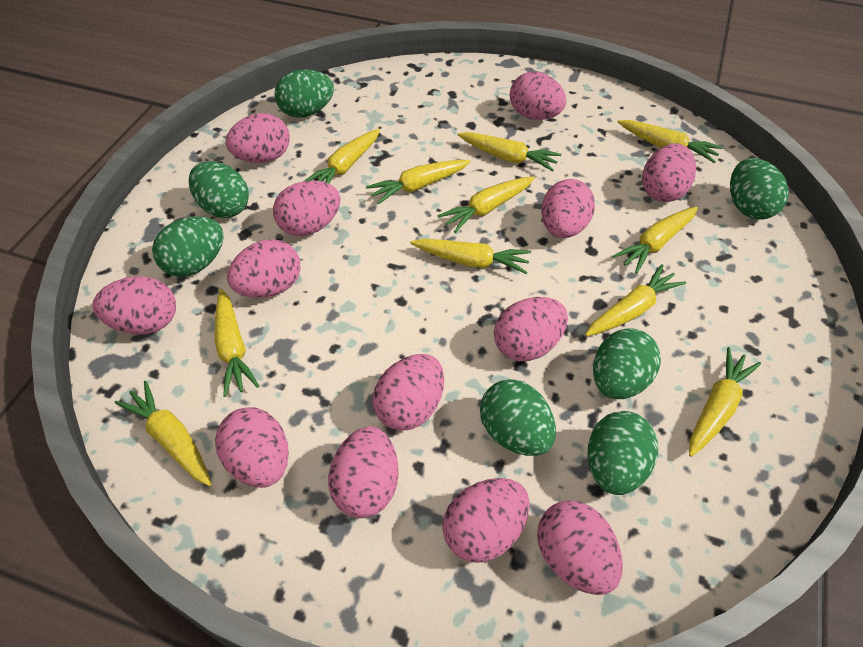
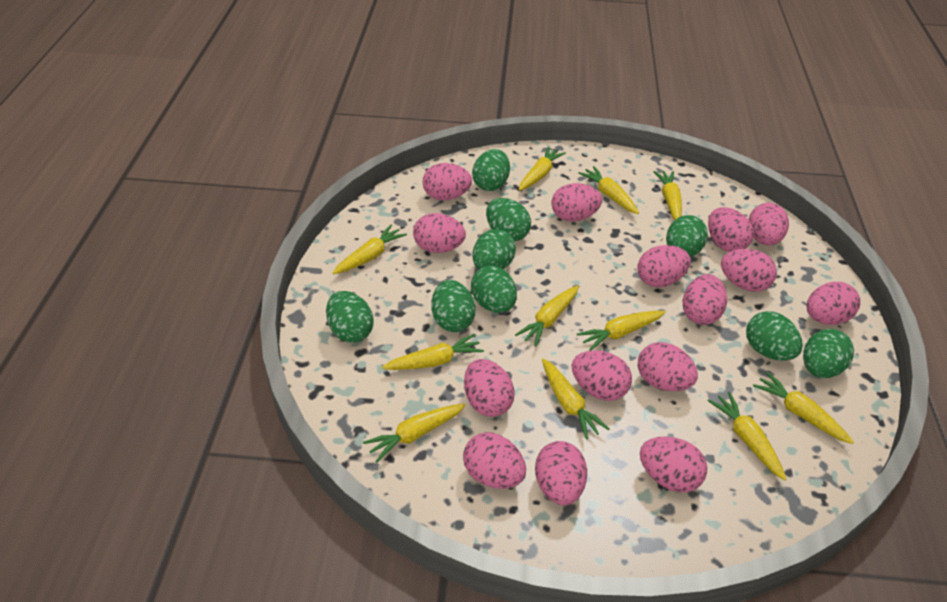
green egg: [152,217,223,277] [189,161,249,218] [274,69,334,118] [480,379,556,456] [588,411,658,495] [593,328,661,399] [730,158,789,220] = 7 -> [326,291,373,343] [432,280,475,332] [471,266,517,313] [472,149,510,191] [472,229,516,269] [486,198,531,241] [666,215,708,257] [746,311,803,361] [803,329,854,378] = 9
pink egg: [93,276,176,334] [215,407,289,488] [226,113,290,163] [227,239,300,298] [273,181,341,236] [328,426,398,518] [372,354,444,431] [442,478,530,563] [494,297,568,361] [510,72,566,120] [537,500,623,595] [541,179,595,238] [642,143,696,202] = 13 -> [413,213,466,253] [423,163,472,200] [463,433,526,489] [464,359,515,417] [535,441,587,505] [552,183,602,222] [572,350,632,401] [638,245,690,287] [638,342,698,391] [640,436,707,492] [682,274,727,325] [708,207,754,252] [721,249,777,292] [749,203,789,246] [807,282,860,325] = 15

